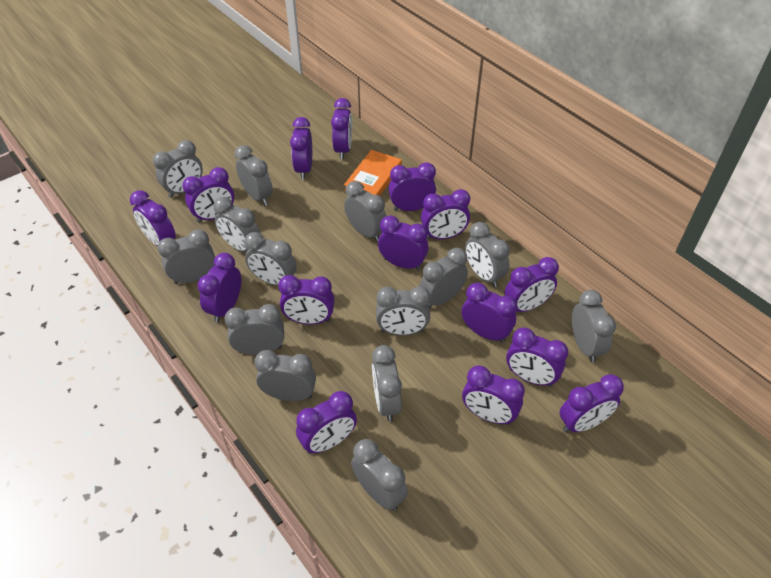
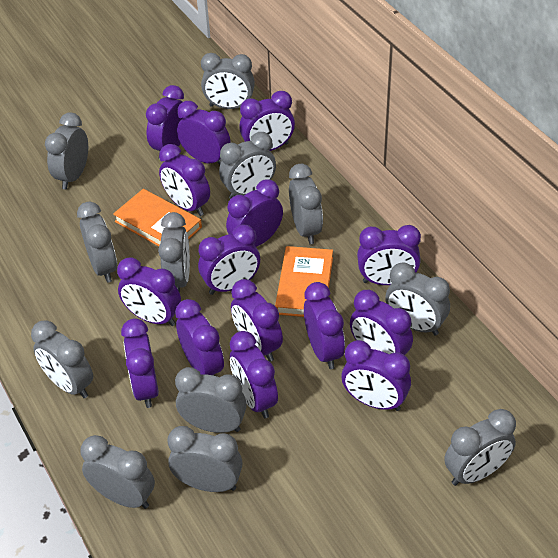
grey clock: [153,140,203,198] [158,229,215,284] [213,197,261,252] [224,304,284,355] [234,145,273,206] [244,232,296,286] [254,350,316,401] [344,181,386,242] [351,439,408,511] [372,345,402,422] [376,287,430,335] [419,248,468,307] [465,222,510,287] [572,290,616,363] = 14 -> [31,320,93,398] [45,113,88,189] [77,201,117,283] [80,435,155,509] [158,212,190,293] [167,426,242,492] [175,367,247,433] [201,53,255,109] [219,132,276,199] [289,164,323,244] [385,262,450,336] [444,409,516,486] = 12
orange book: [344,150,402,196] = 1 -> [113,189,202,246] [275,246,333,317] = 2

